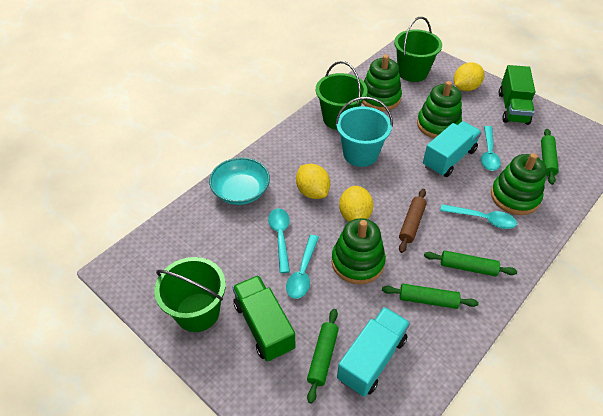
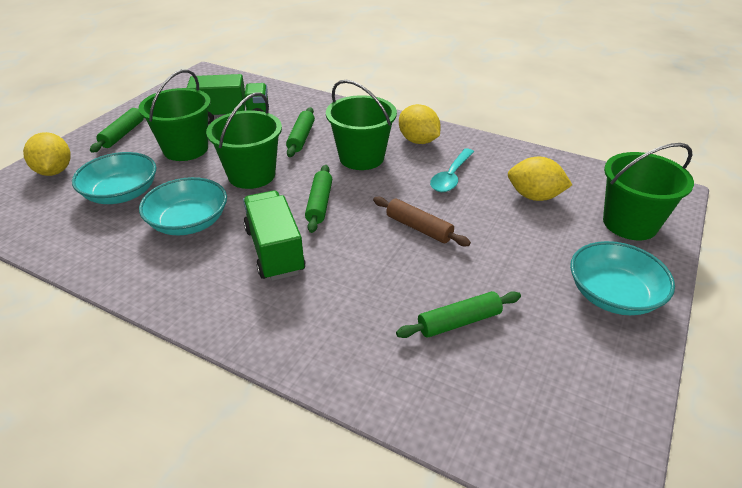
green bucket: [154,257,226,332] [316,61,367,130] [394,17,442,82] = 3 -> [138,69,211,161] [206,92,282,189] [326,80,397,170] [603,143,694,240] = 4
green stacking toy: [332,218,386,285] [362,55,402,111] [417,81,462,138] [491,153,547,215] = 4 -> none = 0
turquoise bowl: [209,157,270,205] = 1 -> [72,152,157,204] [139,177,227,235] [570,241,675,315] = 3
turquoise bucket: [335,97,393,167] = 1 -> none = 0
turquoise spoon: [268,208,290,273] [286,235,319,299] [440,204,517,229] [481,126,501,171] = 4 -> [430,148,474,192] = 1
turquoise truck: [337,307,410,397] [423,121,482,177] = 2 -> none = 0

